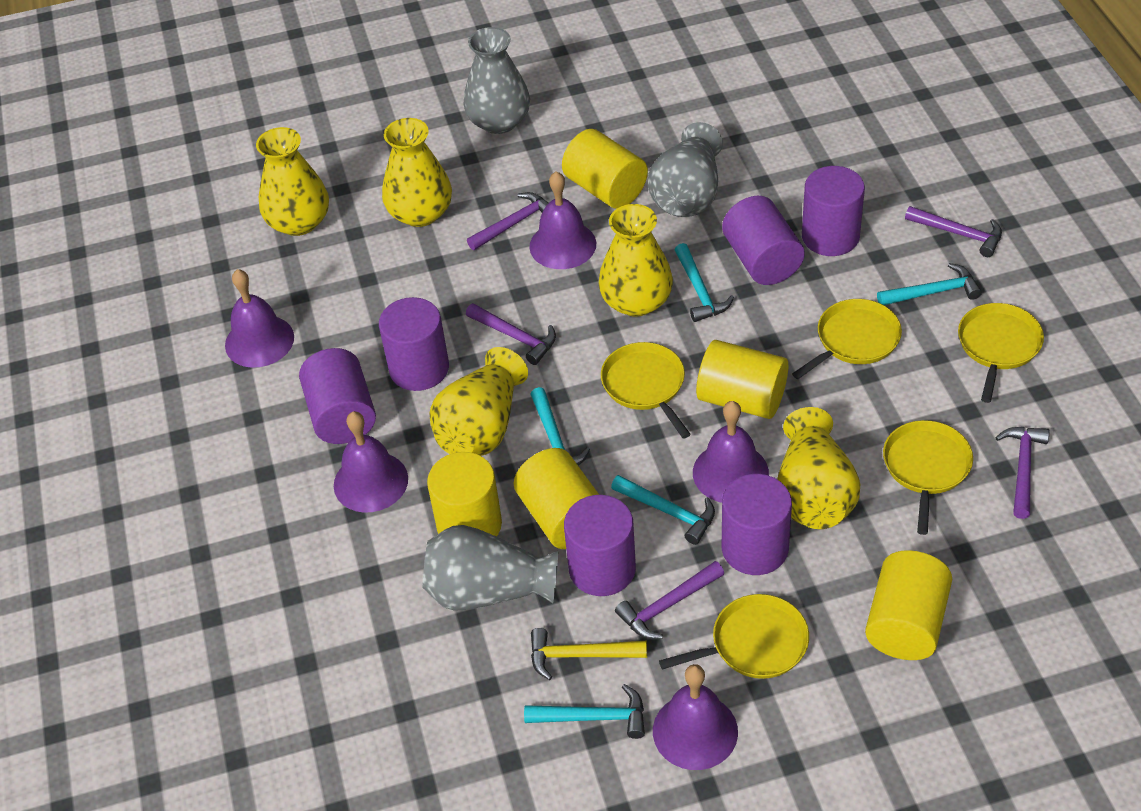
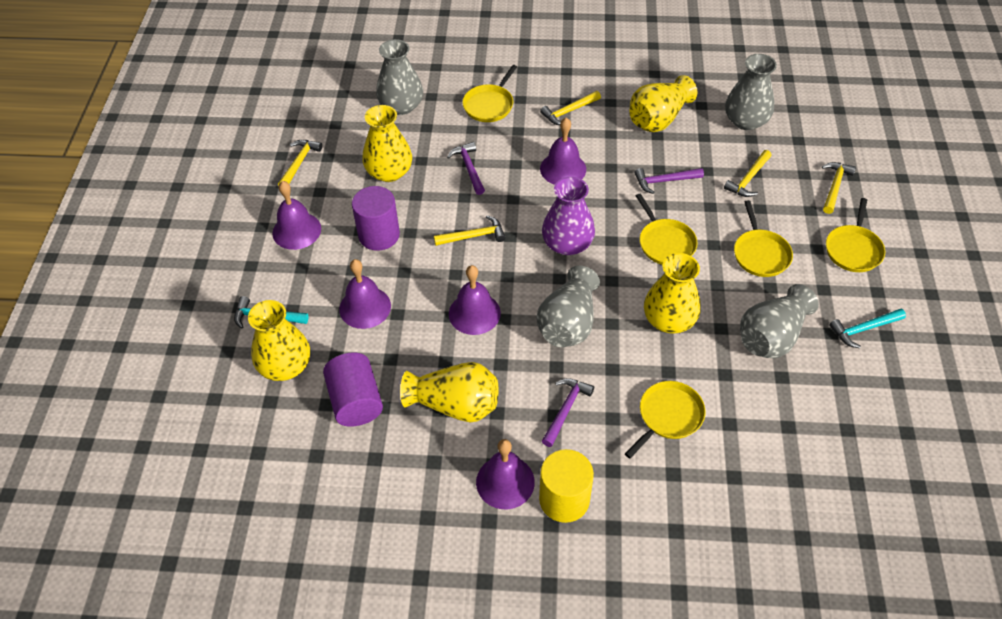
grey vase: [422,525,558,611] [464,27,530,134] [648,122,723,217] = 3 -> [376,39,423,115] [536,266,600,347] [725,54,777,130] [740,284,819,358] = 4
purple cylinder: [299,348,376,444] [379,297,449,391] [564,495,636,596] [722,196,805,285] [722,474,792,575] [802,166,865,256] = 6 -> [323,353,383,427] [352,186,400,251] = 2
purple hammer: [466,303,556,365] [467,192,549,250] [615,561,724,639] [905,206,1002,257] [995,427,1050,519] = 5 -> [447,142,485,195] [542,378,594,447] [635,168,704,194] = 3
purple vase: none = 0 -> [542,177,595,255] = 1
turquoise hammer: [524,684,645,739] [530,387,590,465] [611,475,715,545] [675,243,734,322] [877,263,982,305] = 5 -> [234,296,308,329] [830,309,906,348] = 2
yellow cylinder: [427,452,502,537] [514,448,599,549] [562,129,648,209] [696,340,788,419] [865,550,952,660] = 5 -> [539,449,594,523] = 1
yellow hammer: [531,628,647,680] = 1 -> [278,140,322,186] [434,216,506,246] [540,91,601,125] [724,150,772,197] [822,162,856,214] = 5

